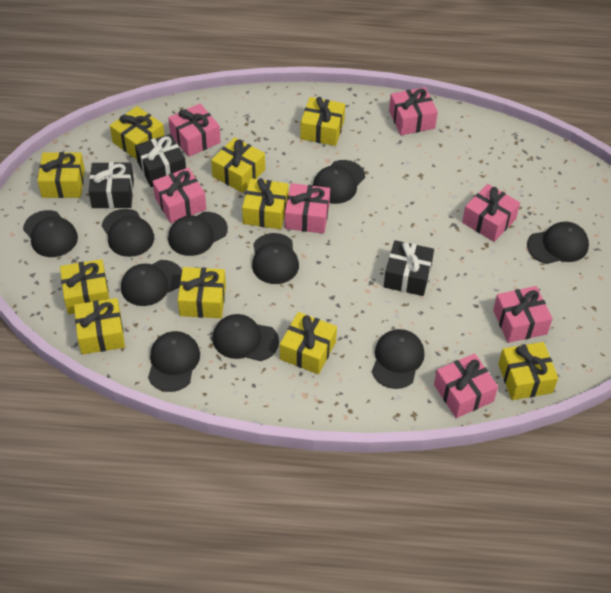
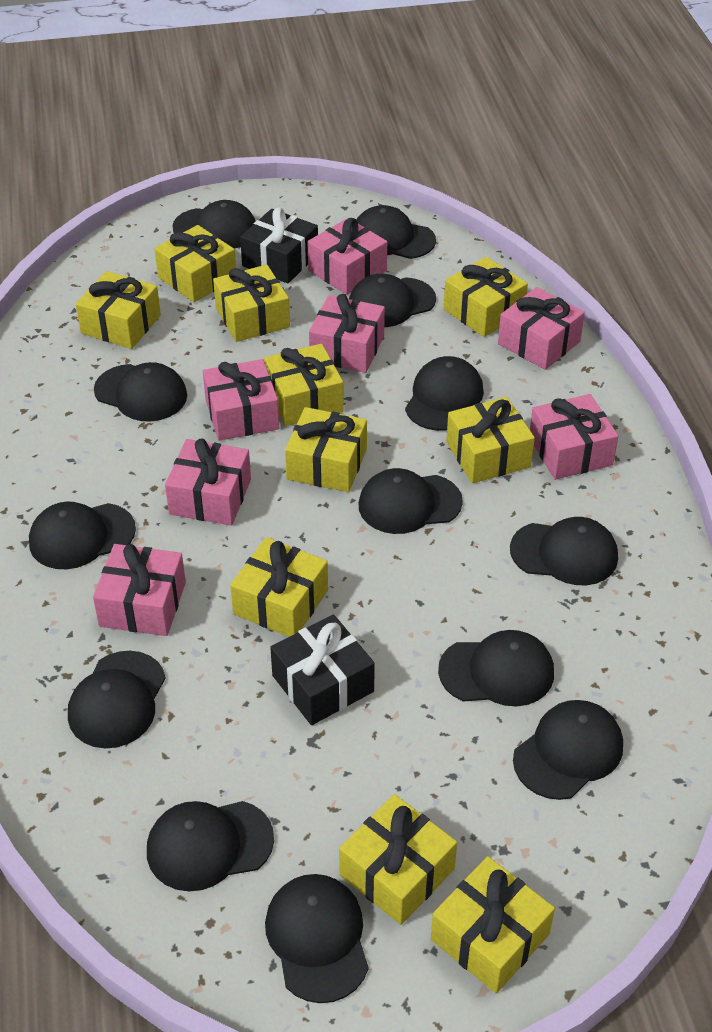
black cap: [23,210,78,257] [102,209,154,257] [121,260,182,306] [148,331,200,392] [168,212,228,256] [213,314,279,361] [252,233,299,284] [313,160,365,204] [372,329,425,389] [527,222,589,264] = 10 -> [29,502,136,569] [68,651,166,748] [94,362,187,422] [147,801,274,891] [172,200,256,249] [265,874,369,1003] [349,274,436,327] [356,205,436,259] [359,468,463,534] [405,356,484,431] [438,630,554,706] [510,517,618,585] [513,700,623,800] = 13
black gift: [88,162,134,208] [135,134,186,187] [384,240,434,296] = 3 -> [240,208,318,283] [270,614,375,725] = 2

